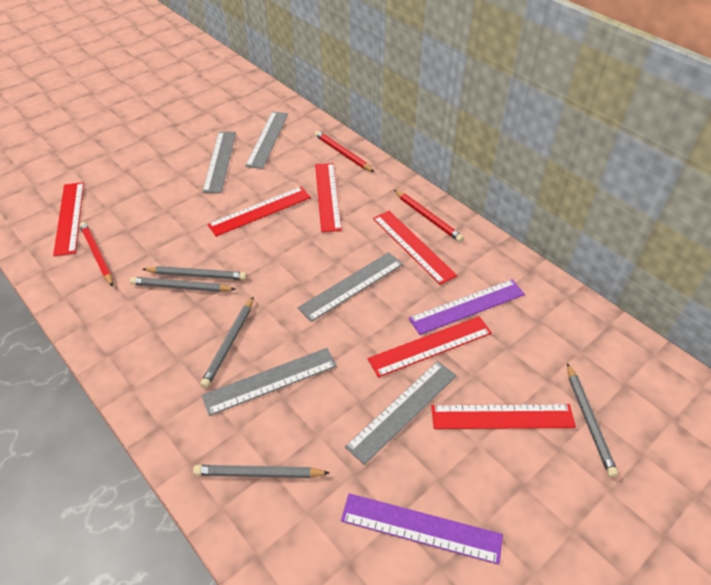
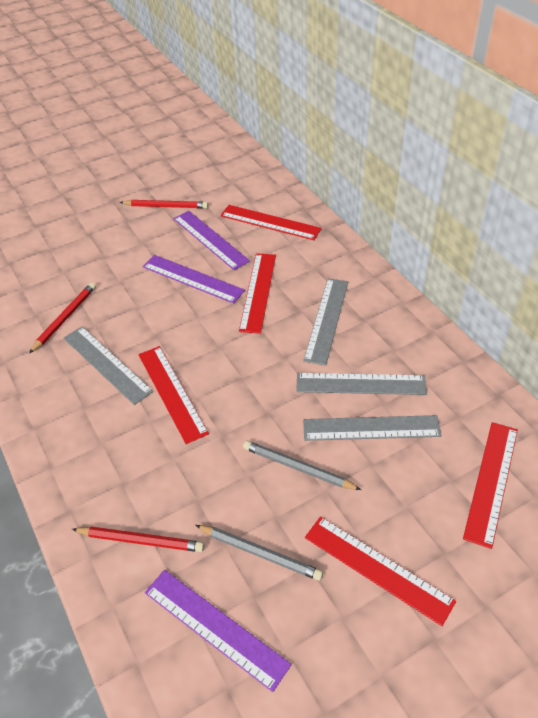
grey pencil: [130,277,236,292] [143,266,247,280] [193,465,329,478] [200,297,254,388] [567,363,618,477] = 5 -> [196,525,323,581] [243,441,361,490] = 2
grey ruler: [202,132,236,193] [202,348,337,416] [245,112,288,169] [298,252,403,322] [345,361,457,465] = 5 -> [64,327,153,405] [296,373,427,395] [303,278,348,366] [303,415,442,441] = 4
purple ruler: [341,493,503,565] [409,279,525,335] = 2 -> [143,255,245,304] [145,570,292,692] [174,211,250,270] = 3
red ruler: [53,182,84,256] [207,187,311,237] [315,163,342,232] [368,316,492,378] [373,211,457,285] [431,404,576,429] = 6 -> [139,346,209,444] [220,205,322,240] [239,253,276,334] [305,516,456,626] [463,422,518,549] = 5

